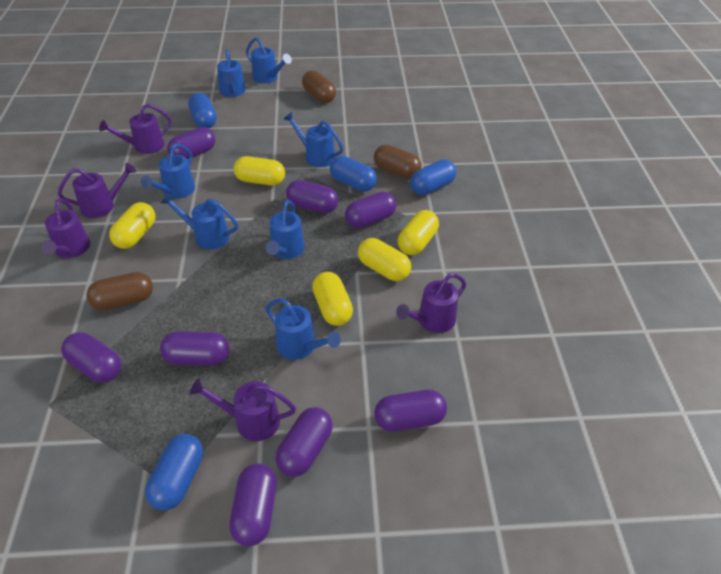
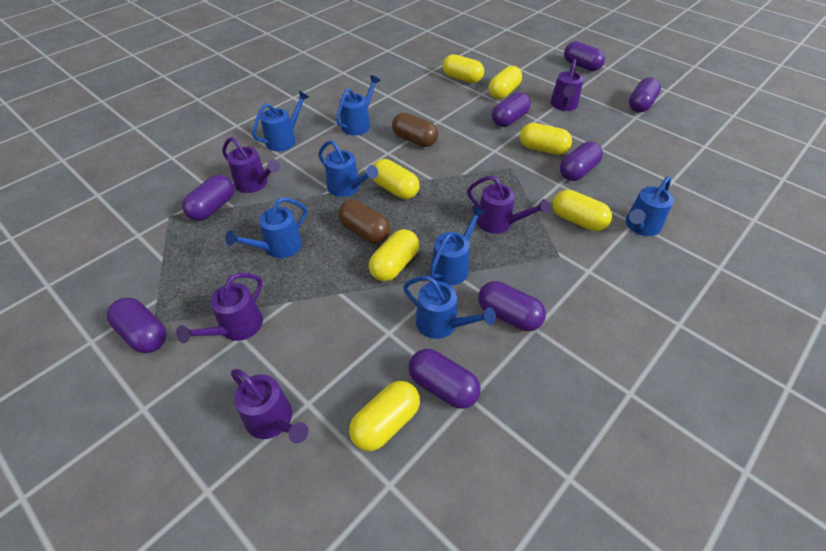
blue capsule: [145,434,203,510] [188,93,217,128] [330,156,377,192] [410,160,456,195] = 4 -> none = 0
brown capsule: [86,272,153,310] [302,70,336,103] [374,145,421,179] = 3 -> [338,200,391,244] [392,113,438,147] = 2
yellow capsule: [109,202,156,249] [233,156,285,186] [312,272,353,326] [358,238,411,281] [398,210,439,255] = 5 -> [349,381,420,451] [369,229,419,281] [373,159,420,199] [443,54,484,83] [489,66,522,99] [520,123,572,155] [553,190,612,231] = 7

